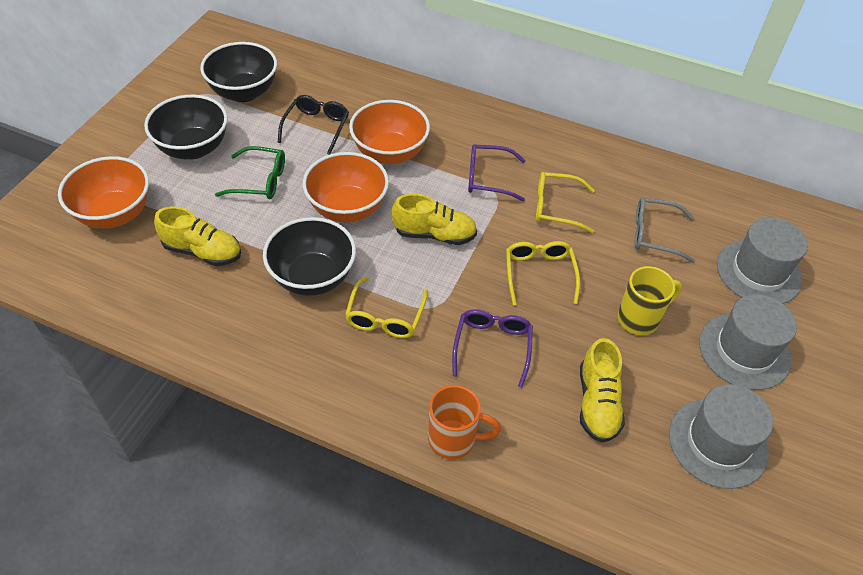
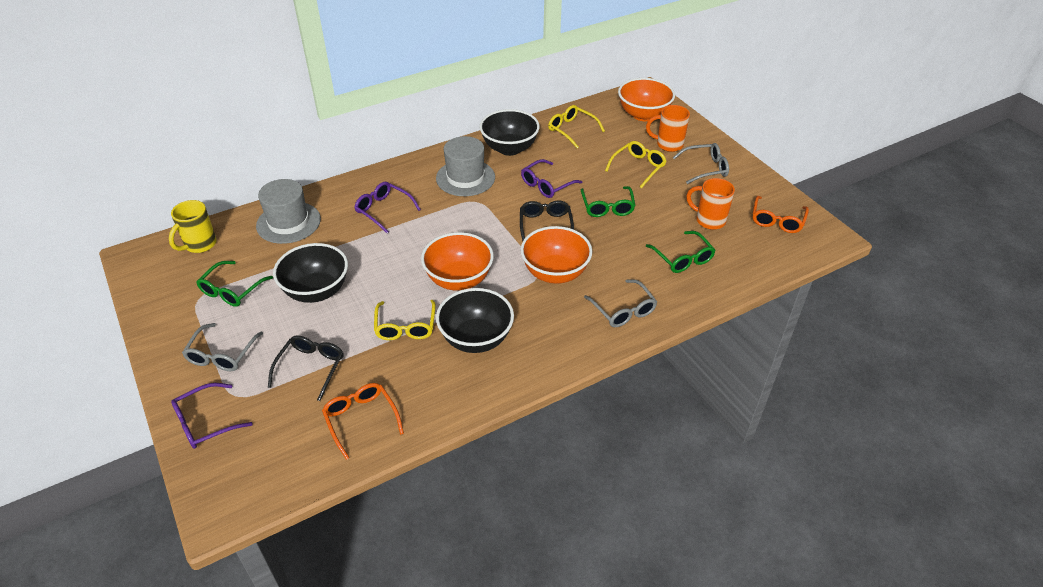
black glasses: [277,95,349,155] = 1 -> [268,335,344,401] [520,200,574,241] = 2
green glasses: [215,146,285,199] = 1 -> [196,261,273,307] [581,186,636,217] [646,231,715,273] = 3
grey glasses: [635,198,695,263] = 1 -> [182,323,263,371] [584,279,657,327] [673,143,729,184] = 3
grey hat: [669,384,773,489] [699,294,797,390] [717,217,808,304] = 3 -> [256,179,321,244] [436,136,495,196] = 2
orange glasses: none = 0 -> [322,383,404,460] [753,196,809,233] = 2
orange mug: [428,385,501,460] = 1 -> [646,105,690,152] [686,178,735,230] = 2
purple glasses: [452,309,533,387] [468,144,526,201] = 2 -> [171,383,253,449] [354,182,421,234] [521,159,582,198] = 3
yellow shoe: [154,207,241,266] [391,194,477,245] [580,338,625,443] = 3 -> none = 0

